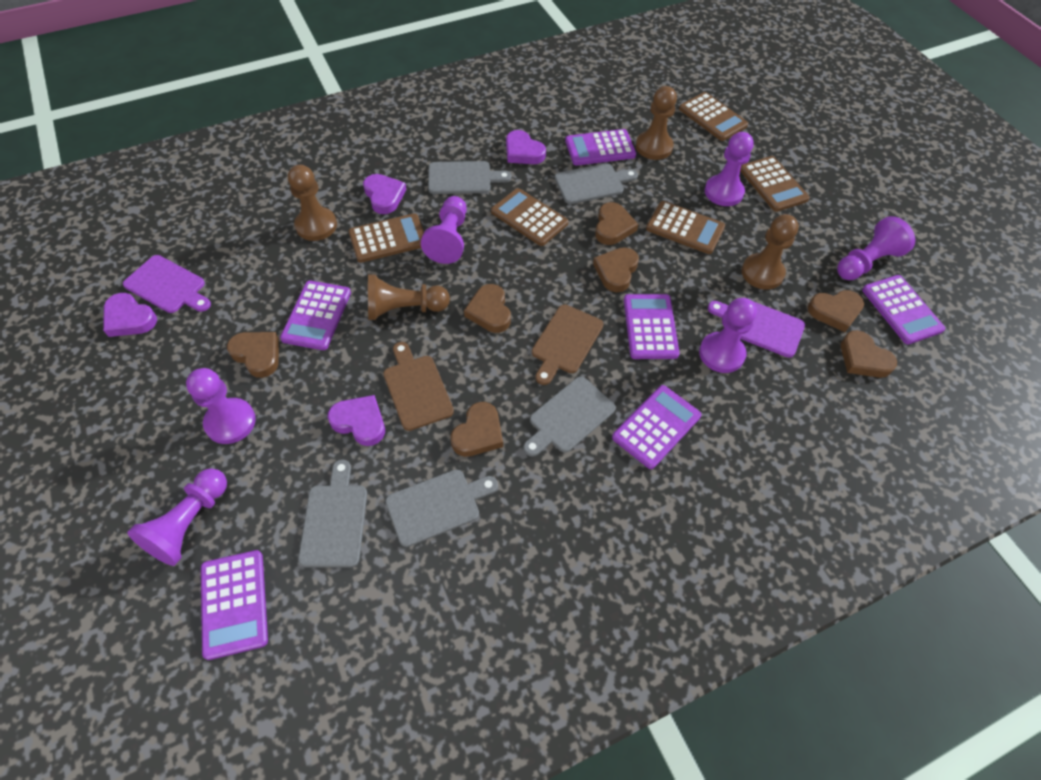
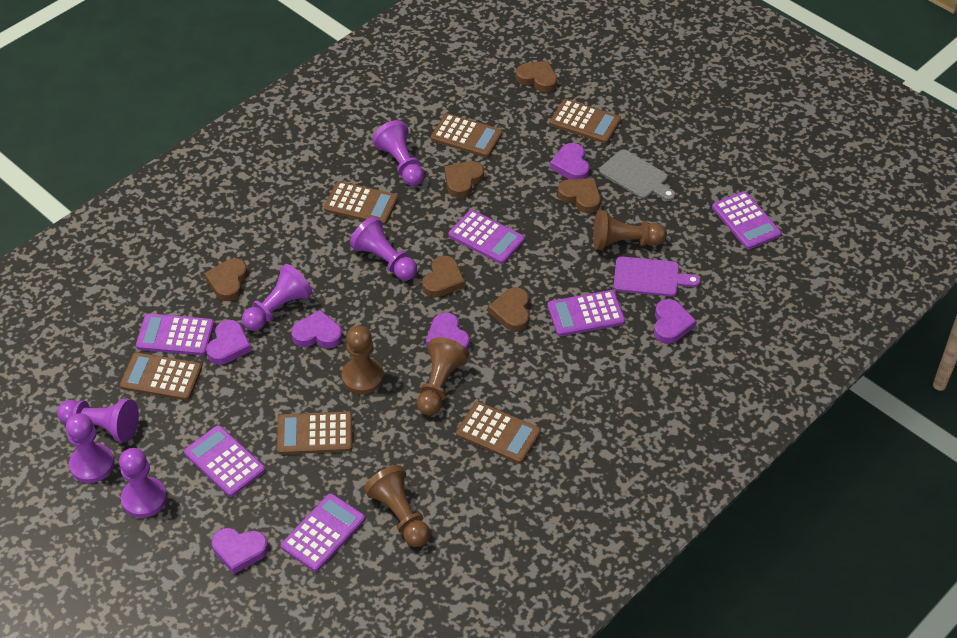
brown calculator: [349,213,424,263] [491,188,568,246] [646,201,725,254] [679,92,748,141] [740,156,810,212] = 5 -> [120,352,202,401] [277,411,352,455] [324,181,398,225] [431,113,503,158] [456,402,541,464] [550,99,621,143] = 6
brown cutting board: [383,342,454,431] [532,305,604,385] = 2 -> none = 0
brown heart: [227,332,279,378] [451,402,503,457] [464,284,511,333] [593,247,639,292] [595,202,638,245] [807,290,864,332] [841,330,897,378] = 7 -> [204,258,248,301] [422,256,465,297] [445,161,484,198] [488,287,529,332] [516,61,557,92] [558,178,601,213] = 6
grey cutting board: [298,459,367,568] [385,470,498,547] [428,161,511,194] [523,377,616,457] [555,163,638,204] = 5 -> [599,149,676,201] = 1
purple cutting board: [123,255,211,313] [708,301,805,358] = 2 -> [614,257,700,296] = 1
purple heart: [103,293,157,337] [328,395,385,446] [363,174,406,214] [506,130,546,164] = 4 -> [206,320,252,365] [212,528,268,574] [291,310,342,348] [426,312,470,350] [550,143,589,179] [654,299,696,344] = 6

